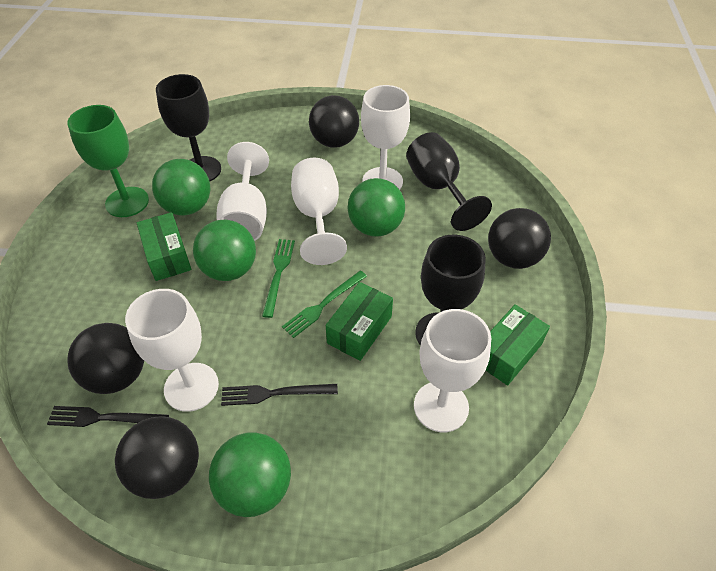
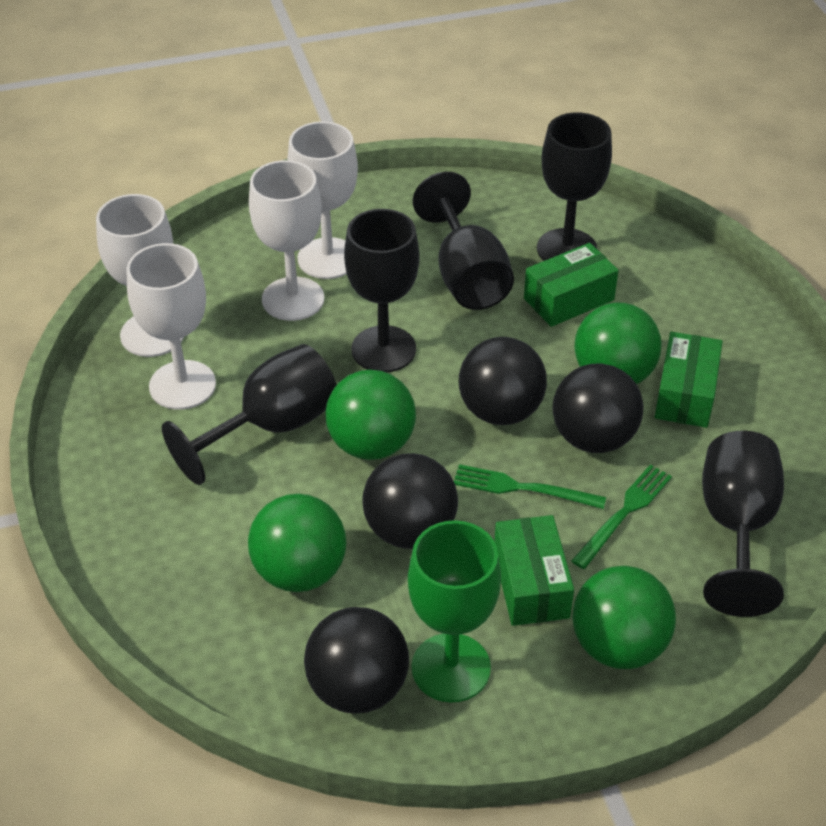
black fork: [47,406,169,427] [221,384,338,406] = 2 -> none = 0
black goblet: [156,74,221,181] [406,132,492,231] [415,235,486,346] = 3 -> [162,344,337,485] [344,209,420,372] [413,172,514,310] [537,112,612,261] [702,430,784,617] = 5
white goblet: [125,289,219,412] [217,142,269,241] [291,158,347,265] [361,85,410,190] [414,309,491,432] = 5 -> [96,194,184,357] [126,243,216,410] [249,160,325,321] [287,121,358,279] = 4

